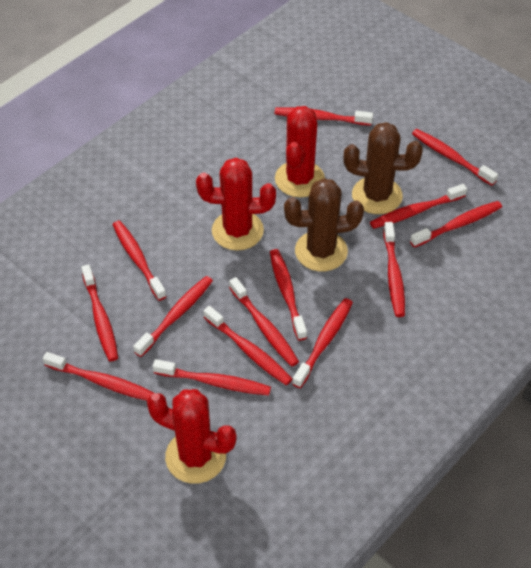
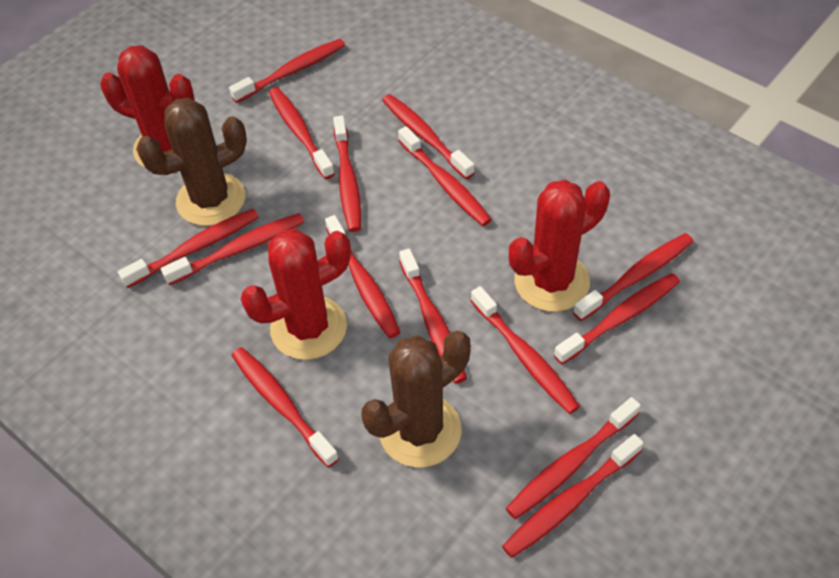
red toothbrush: [43,352,154,401] [81,264,118,361] [112,221,167,301] [133,276,213,357] [153,359,271,396] [203,306,292,385] [229,277,299,367] [270,249,307,341] [274,107,373,126] [292,298,353,388] [370,184,467,229] [383,222,405,317] [410,201,502,248] [412,129,498,186] = 14 -> [118,209,259,288] [161,213,304,285] [229,39,345,103] [231,347,339,467] [269,87,335,179] [325,215,401,338] [333,116,361,232] [382,94,474,179] [398,126,492,226] [399,249,467,384] [471,286,580,414] [502,434,644,558] [505,397,641,519] [554,273,680,364] [573,233,693,321] = 15

